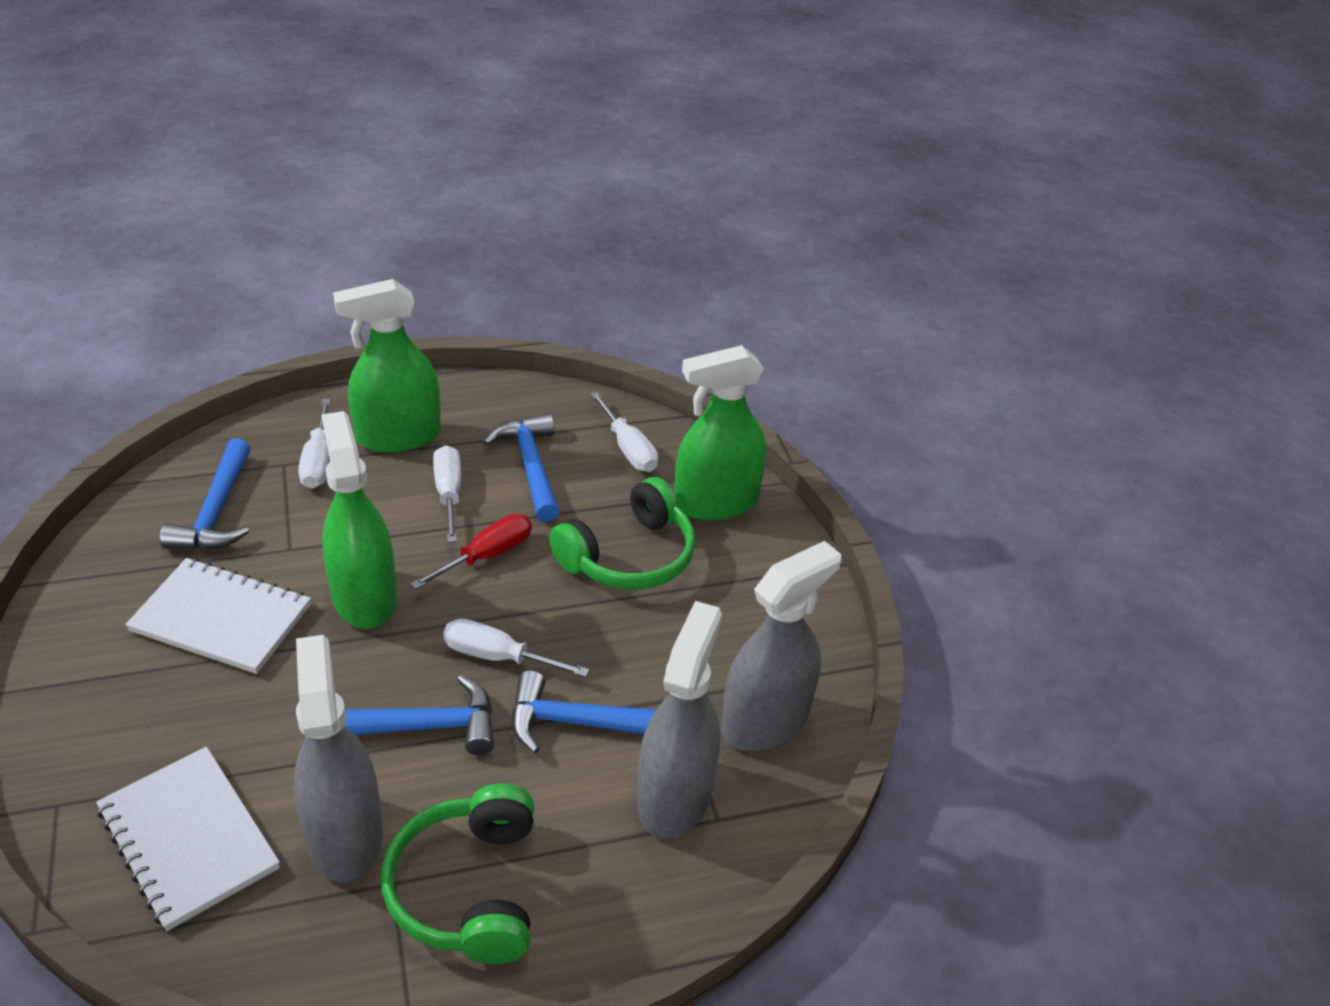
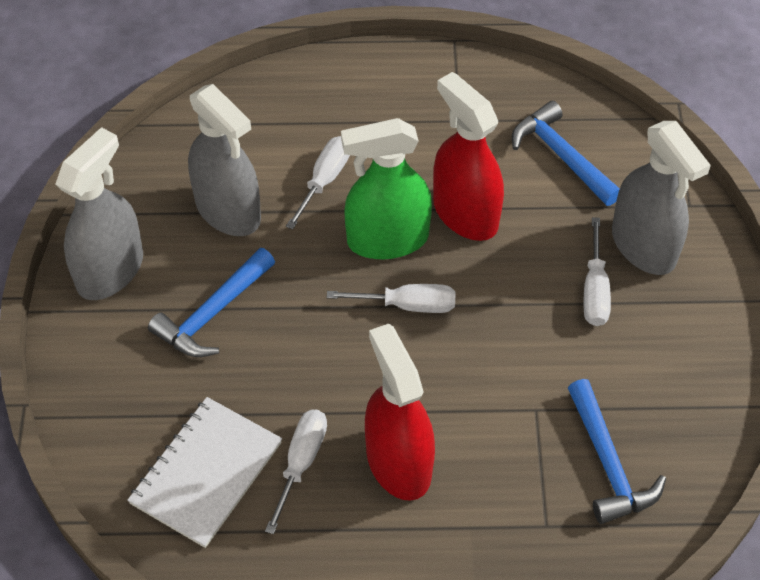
blue hammer: [160,438,251,550] [344,675,494,755] [483,414,560,522] [512,671,656,753] = 4 -> [148,248,275,357] [512,101,620,206] [568,379,666,524] = 3
green headphones: [381,783,534,964] [549,477,695,590] = 2 -> none = 0
green spray bottle: [321,411,397,629] [333,279,441,453] [675,345,766,521] = 3 -> [341,118,432,259] = 1
red screwdriver: [410,514,532,589] = 1 -> none = 0
red spray bottle: none = 0 -> [365,324,435,501] [433,72,504,241] = 2
white notebook: [96,747,280,931] [125,558,311,674] = 2 -> [127,397,282,548] = 1

